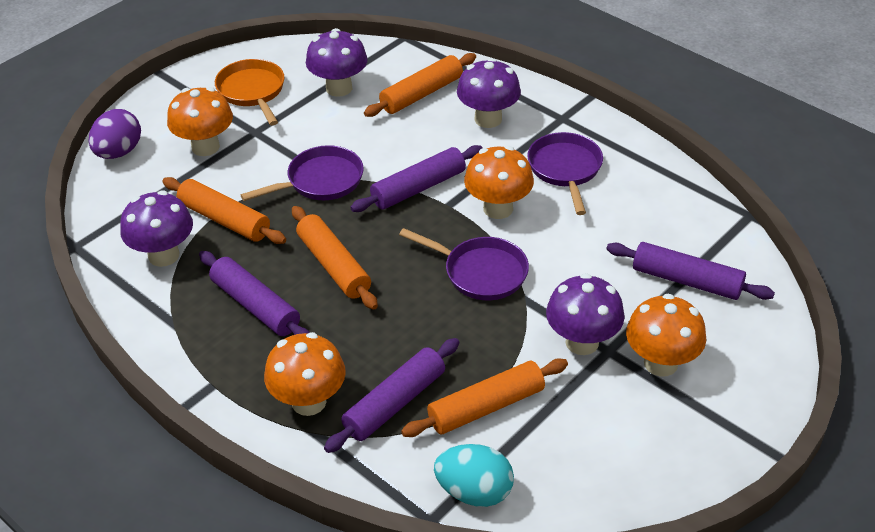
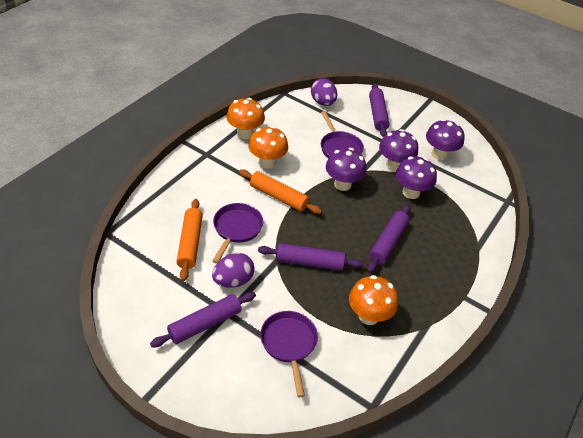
orange mushroom: [167,87,233,156] [264,332,346,416] [464,146,534,219] [626,294,706,377] = 4 -> [227,98,265,139] [248,126,288,169] [349,275,398,325] = 3
orange pan: [215,59,284,125] = 1 -> none = 0
orange rolling pin: [162,177,286,244] [292,206,378,310] [364,53,476,117] [401,358,568,437] = 4 -> [177,199,203,281] [239,169,322,214] = 2
purple egg: [88,109,141,159] = 1 -> [212,253,255,288] [311,78,337,106] = 2
turquoise egg: [434,444,514,507] = 1 -> none = 0

